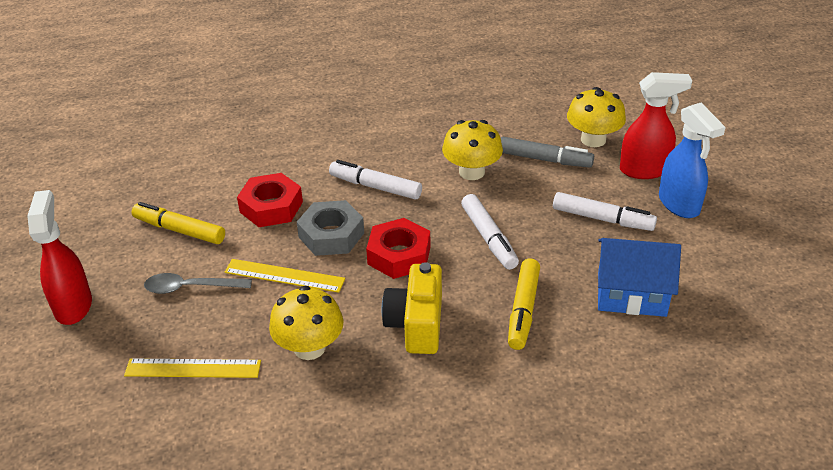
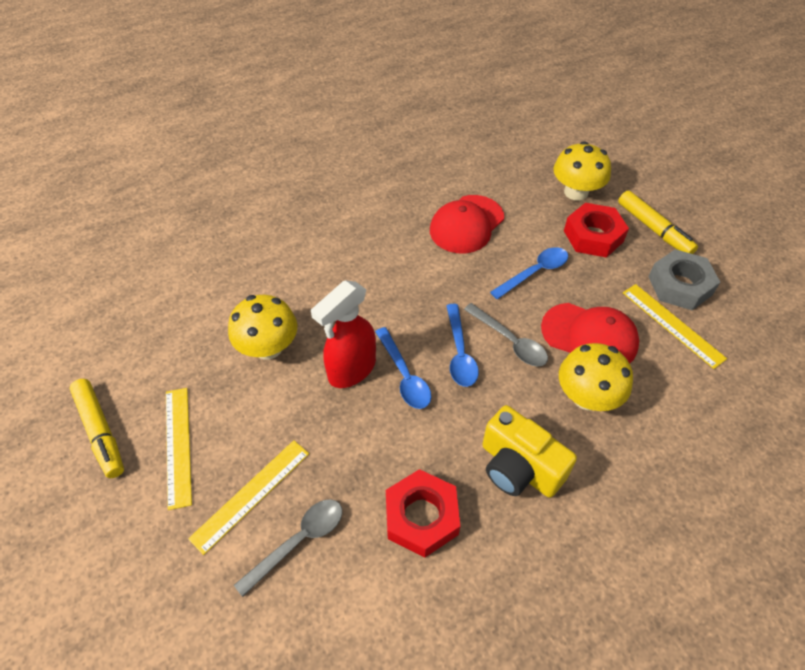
blue house: [598,238,681,317] = 1 -> none = 0
blue spoon: none = 0 -> [375,327,431,409] [446,304,479,387] [490,247,568,299] = 3
blue spray bottle: [659,103,726,218] = 1 -> none = 0
grey marker: [501,137,594,168] = 1 -> none = 0
grey spoon: [144,273,252,294] = 1 -> [234,499,342,597] [464,303,548,366] = 2
red cap: none = 0 -> [430,195,504,253] [541,303,639,363] = 2
red spray bottle: [27,190,92,325] [620,72,692,179] = 2 -> [311,280,376,388] = 1
white marker: [329,160,422,199] [461,194,519,270] [553,192,657,231] = 3 -> none = 0
yellow ruler: [124,358,261,378] [225,259,345,293] = 2 -> [166,388,192,510] [188,440,309,555] [623,284,727,369] = 3

